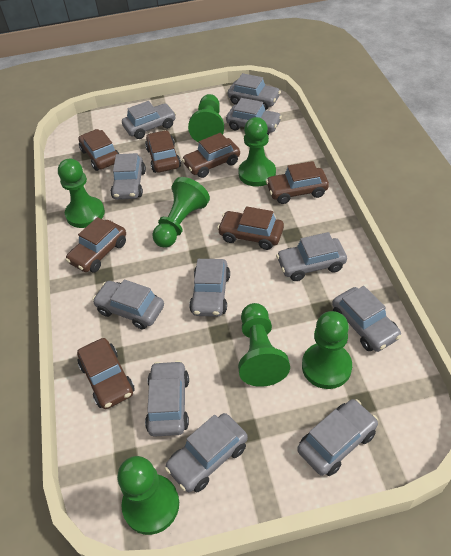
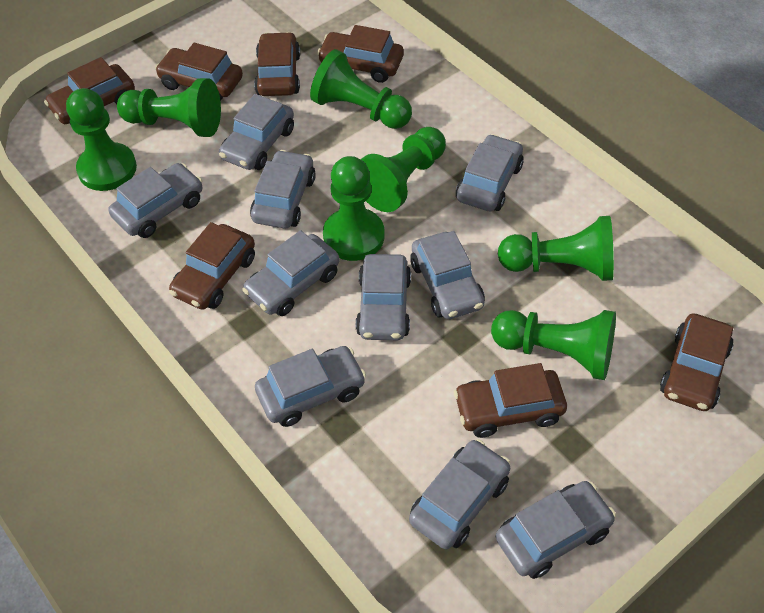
grey car: [92,280,164,329] [111,153,146,200] [122,101,176,139] [145,360,189,437] [165,413,248,492] [189,259,230,317] [226,98,282,135] [228,73,281,110] [276,232,347,281] [297,399,378,476] [332,286,402,352] = 11 -> [108,163,202,238] [219,94,294,170] [242,230,340,316] [250,150,316,228] [255,346,366,427] [356,254,411,340] [409,439,510,549] [410,231,485,319] [456,134,524,211] [496,481,616,579] = 10

